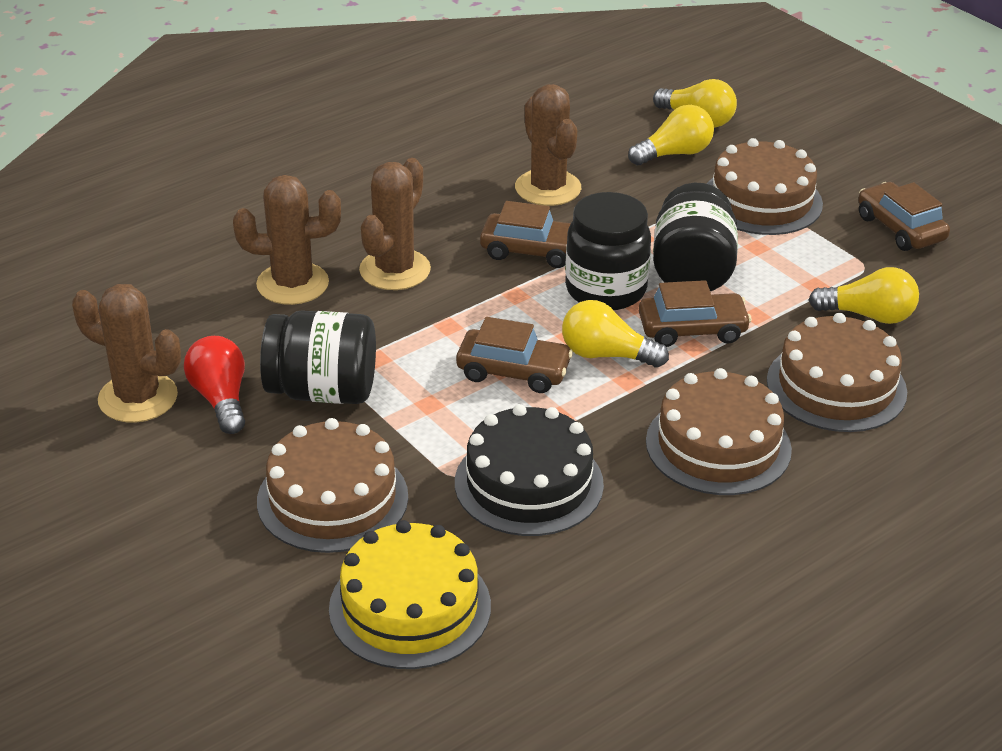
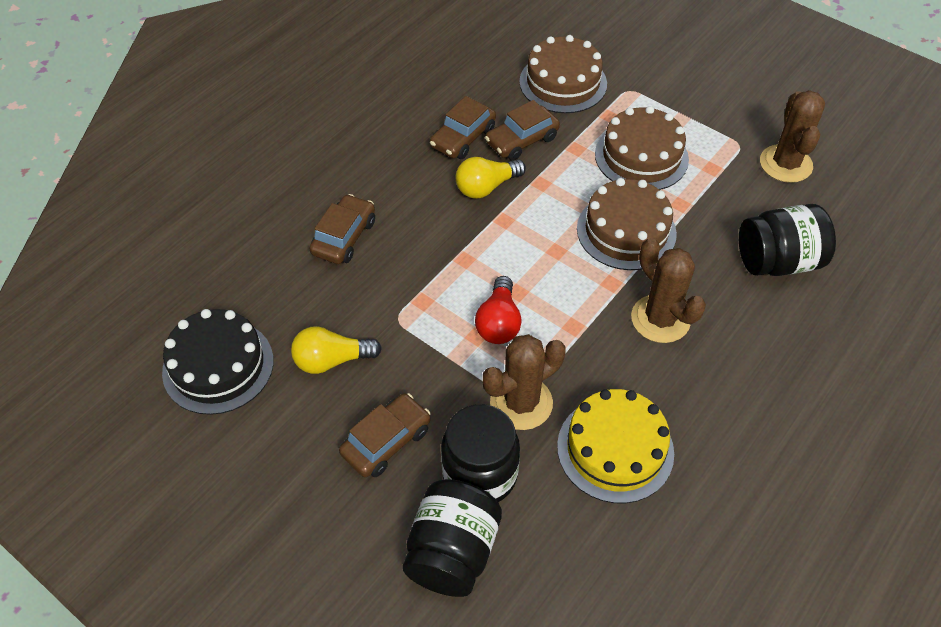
brown cactus: [72,284,181,423] [233,175,341,305] [359,158,431,290] [515,84,581,206] = 4 -> [483,334,566,430] [631,238,706,343] [760,90,825,183] = 3
brown cake: [257,418,408,553] [646,368,792,495] [707,138,823,235] [767,313,907,432] = 4 -> [519,35,607,113] [577,178,677,270] [595,106,689,190] = 3
yellow light bulb: [562,300,669,368] [628,105,714,165] [653,79,737,128] [809,267,919,324] = 4 -> [291,326,382,374] [456,157,526,199] = 2

